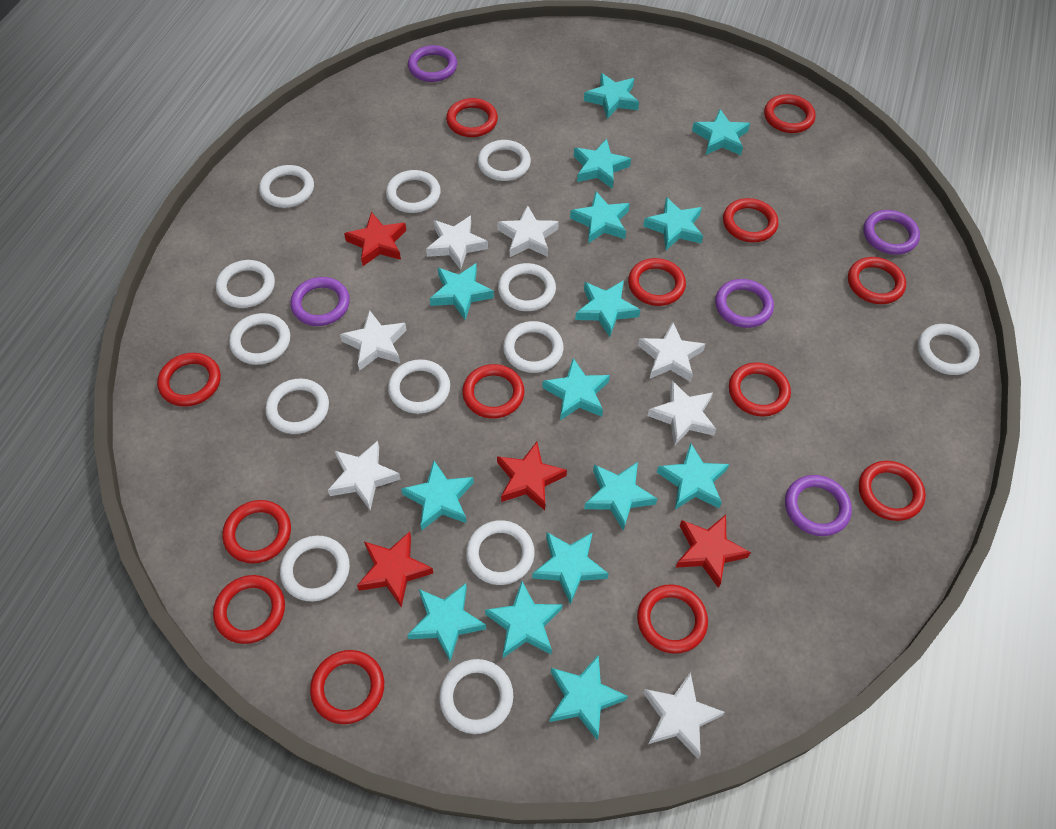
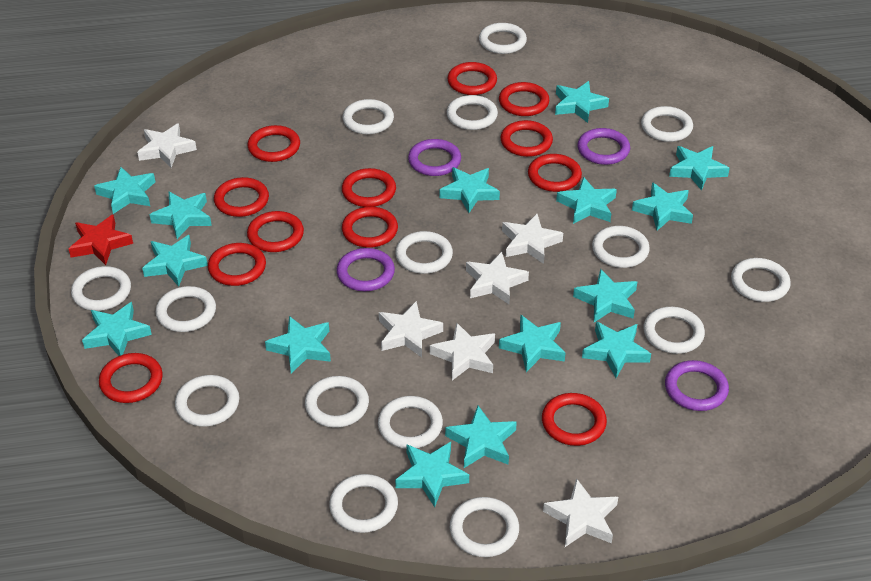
purple ring: [290,277,350,326] [408,45,457,82] [715,279,774,328] [785,475,852,536] [863,210,920,255] = 5 -> [336,248,395,291] [408,139,461,176] [577,128,630,165] [665,360,729,411] = 4
red ring: [157,353,221,407] [213,575,285,644] [222,500,291,564] [310,650,384,724] [446,98,498,137] [462,364,524,419] [628,258,686,306] [637,584,708,654] [723,198,778,243] [729,362,791,417] [764,94,816,133] [848,257,906,304] [859,461,926,521] = 13 -> [99,353,163,403] [208,243,266,286] [214,177,269,217] [247,125,300,162] [247,211,304,252] [342,168,396,207] [342,207,398,248] [447,62,497,95] [499,82,549,116] [500,120,553,157] [528,154,582,192] [542,393,607,446] = 12
red star: [344,212,406,266] [357,531,433,607] [497,442,567,510] [675,515,751,588] = 4 -> [69,215,133,265] = 1
white ring: [216,260,275,308] [229,313,290,365] [259,165,314,208] [265,378,329,434] [280,536,350,602] [386,170,441,213] [388,359,450,414] [439,659,513,734] [466,520,535,585] [478,140,531,181] [498,263,556,311] [503,321,563,373] [918,324,980,375] = 13 -> [71,266,131,311] [155,286,216,332] [175,375,239,427] [305,376,369,428] [329,474,398,533] [343,99,394,134] [378,396,443,449] [395,231,453,274] [447,95,498,130] [450,497,519,557] [479,23,527,54] [592,226,650,268] [641,106,693,142] [643,307,705,354] [731,258,791,302] = 15
white star: [328,441,401,510] [340,310,407,371] [426,216,488,270] [497,205,559,257] [638,322,705,382] [643,672,725,759] [648,381,716,446] = 7 -> [137,123,197,168] [379,301,443,357] [430,323,495,380] [466,252,529,304] [502,214,563,264] [543,478,618,547] = 6

